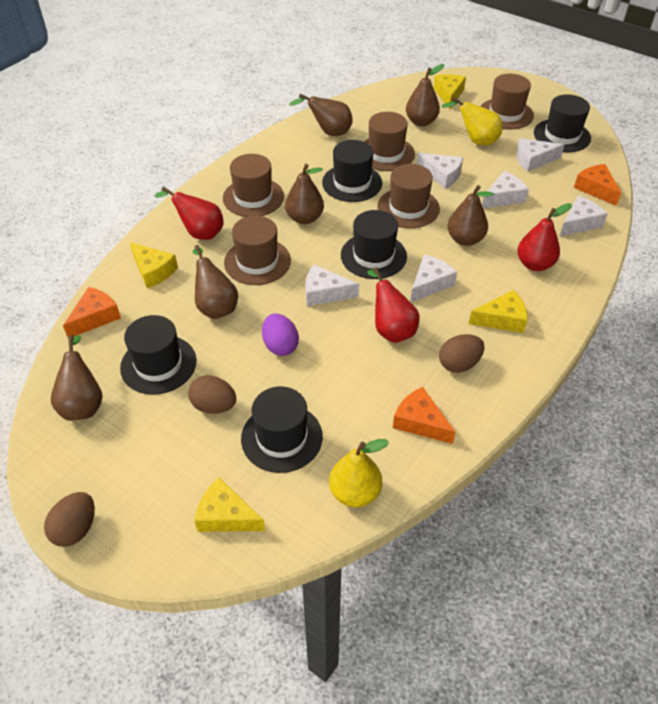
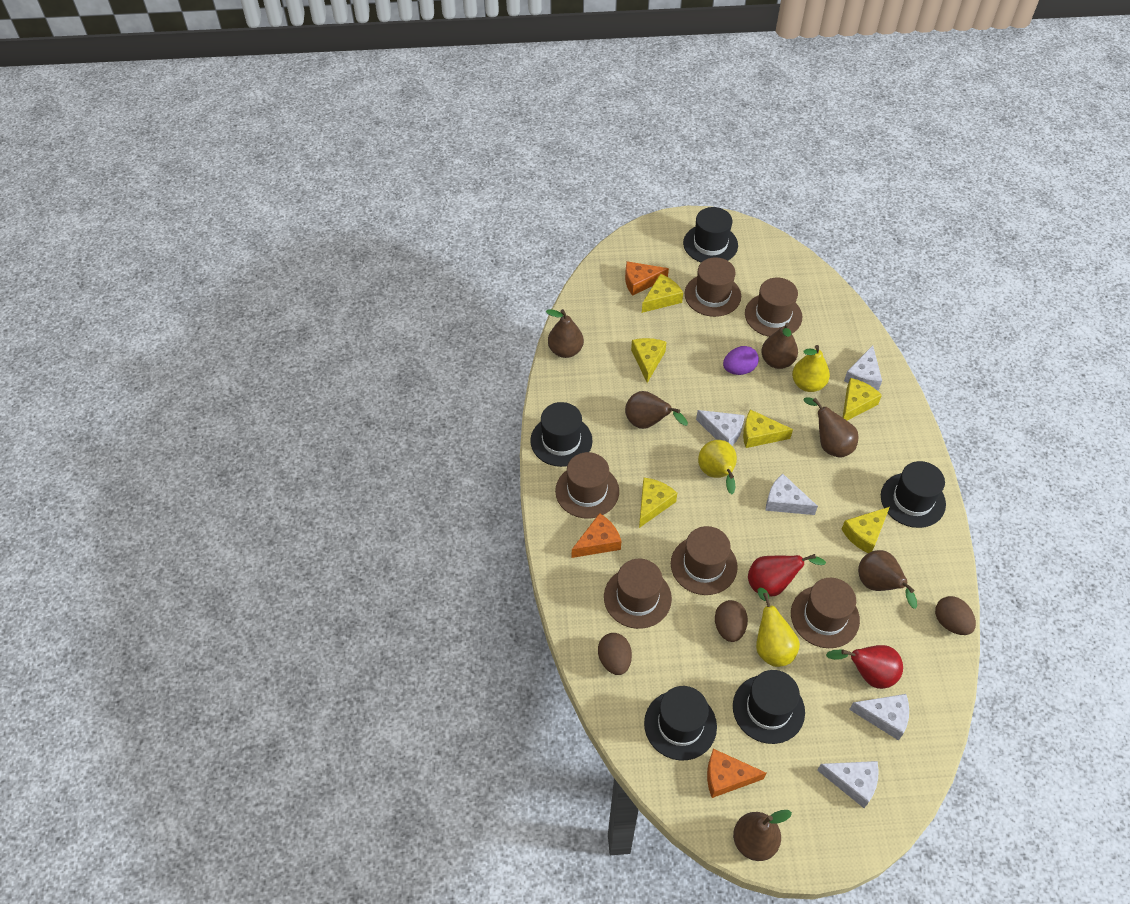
brown hat: [223,154,284,217] [224,216,291,285] [364,112,415,171] [377,164,440,228] [480,74,534,129] = 5 -> [555,452,619,519] [604,559,672,629] [671,526,738,595] [684,257,741,317] [745,278,802,337] [791,578,860,648] = 6
red pear: [155,186,224,240] [367,267,420,343] [517,203,572,271] = 3 -> [748,554,826,597] [826,645,903,689] = 2
white cheese: [305,265,359,306] [410,254,457,302] [417,153,463,189] [482,171,529,209] [516,138,565,172] [559,195,608,237] = 6 -> [696,410,745,446] [765,474,818,515] [817,761,879,808] [844,345,882,391] [849,694,909,741] = 5
yellow cheese: [130,243,178,288] [194,478,265,532] [434,74,466,109] [469,290,528,333] = 4 -> [631,338,667,383] [639,478,677,528] [642,274,683,313] [743,409,793,448] [841,507,890,553] [843,378,882,421] = 6
yellow pear: [329,439,389,507] [442,97,502,145] = 2 -> [698,440,737,494] [756,588,800,667] [792,345,830,392] = 3

